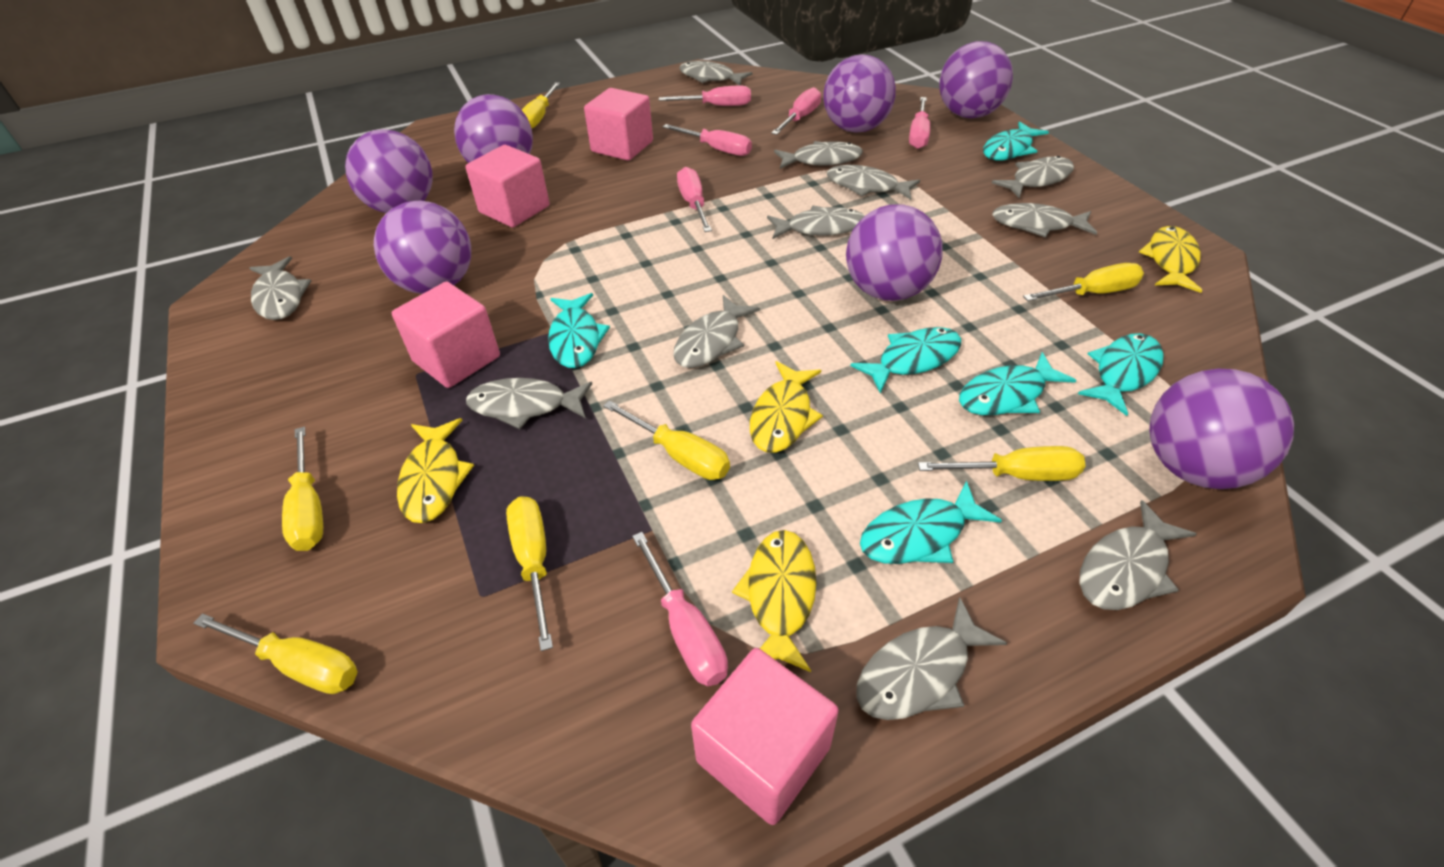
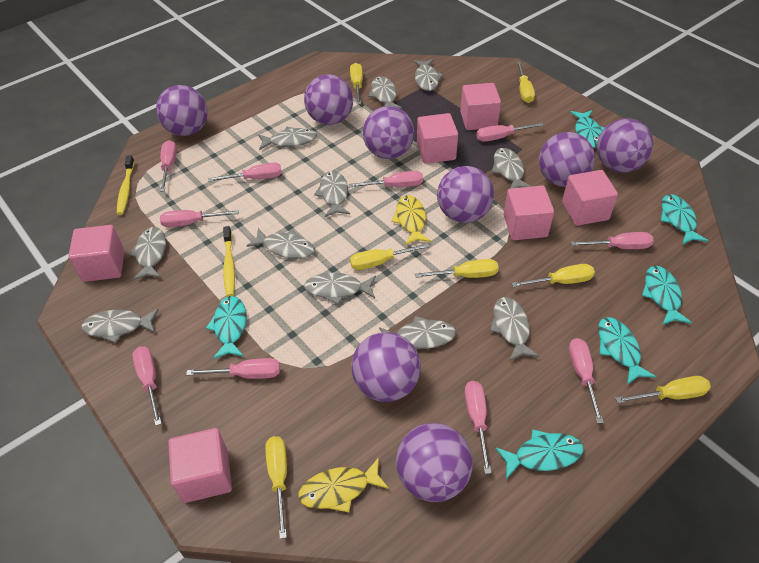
pink cube: [392,282,500,388] [466,145,550,227] [584,88,653,161] [691,648,839,825] = 4 -> [68,225,124,282] [168,428,232,503] [417,113,458,164] [460,83,501,130] [504,186,554,240] [562,170,618,226] = 6
pink screwdriver: [632,532,728,686] [659,86,751,106] [663,124,752,156] [677,167,712,232] [771,87,821,135] [909,97,930,149] = 6 -> [133,346,162,426] [160,140,177,192] [160,210,239,227] [186,358,280,379] [208,163,282,182] [349,171,423,188] [465,381,491,474] [476,123,544,142] [569,338,604,424] [571,232,654,249] = 10
purple ball: [345,129,433,213] [374,201,471,294] [454,94,533,163] [823,54,896,132] [846,205,943,301] [939,41,1013,118] [1149,369,1294,489] = 7 -> [156,85,208,136] [304,74,353,125] [352,332,421,402] [363,106,414,159] [396,423,473,502] [437,166,494,223] [539,132,595,187] [597,119,653,173] = 8
yellow fish: [397,418,474,523] [732,530,816,672] [750,361,823,453] [1139,226,1202,293] = 4 -> [298,457,389,512] [391,195,431,245] = 2
yellow toothbrush: none = 0 -> [117,155,135,215] [223,226,235,297] = 2

